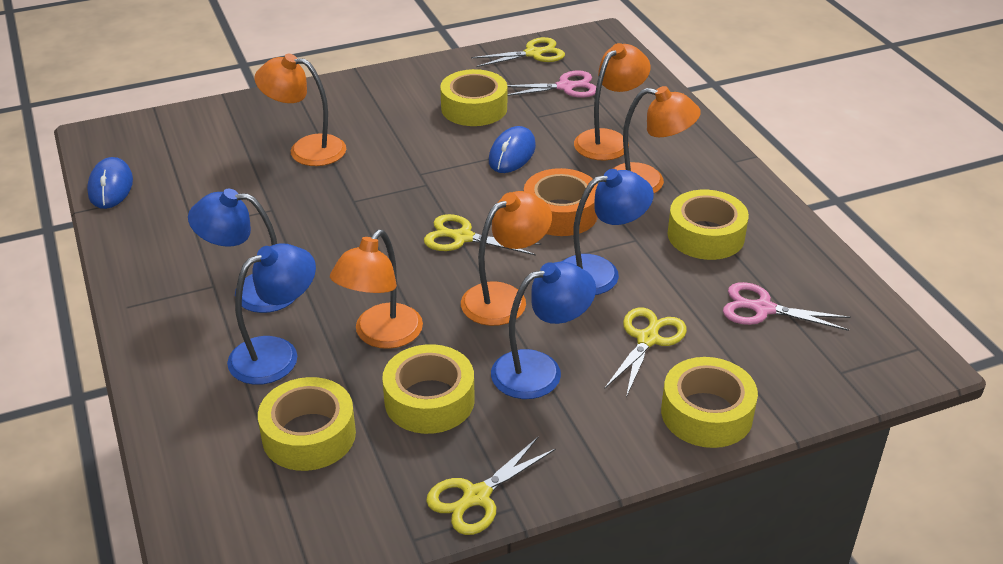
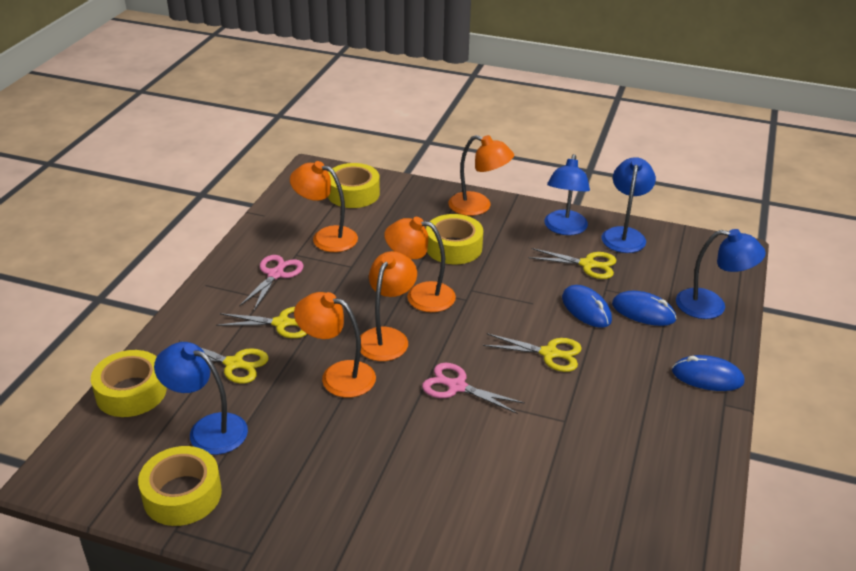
blue mouse: [87,157,133,209] [489,126,536,173] = 2 -> [562,285,612,328] [612,291,677,326] [672,355,745,391] = 3
orange tape: [524,168,598,236] = 1 -> none = 0
yellow tape: [258,377,356,471] [382,344,475,434] [440,69,507,126] [661,357,758,448] [668,190,749,260] = 5 -> [91,350,167,417] [138,446,222,526] [328,163,380,208] [426,214,483,264] = 4

